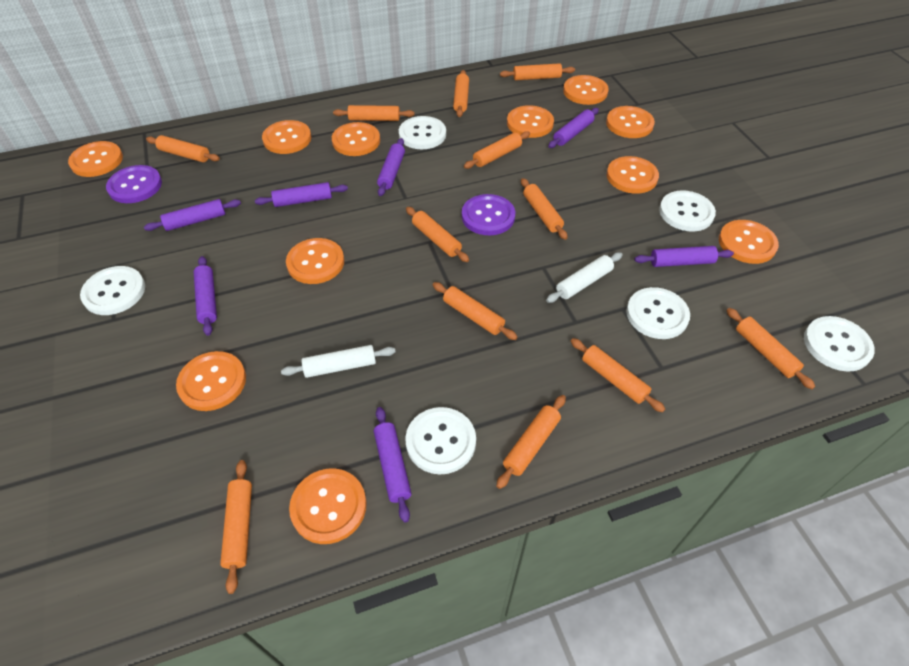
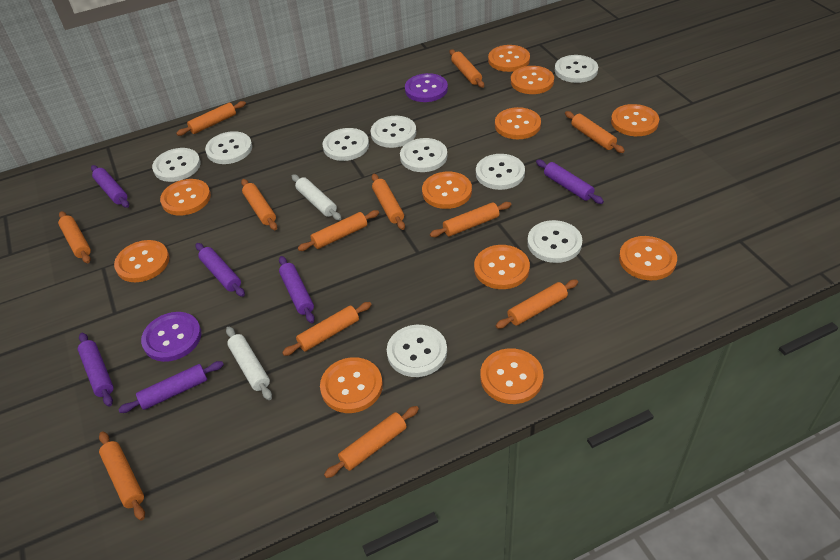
purple rolling pin: [144,199,241,231] [194,256,217,336] [255,182,348,207] [374,407,412,523] [377,138,405,196] [548,108,599,148] [634,246,734,267] = 7 -> [78,332,114,407] [91,165,129,208] [118,361,224,413] [196,243,245,297] [279,256,315,323] [536,160,604,204] = 6
white button: [80,266,145,315] [399,116,446,149] [405,407,476,474] [626,287,690,339] [659,191,716,231] [804,316,875,372] = 6 -> [152,148,201,182] [205,131,252,164] [323,128,369,161] [371,116,416,148] [387,325,447,377] [400,138,447,172] [476,154,525,190] [527,220,582,263] [555,55,598,83] = 9

